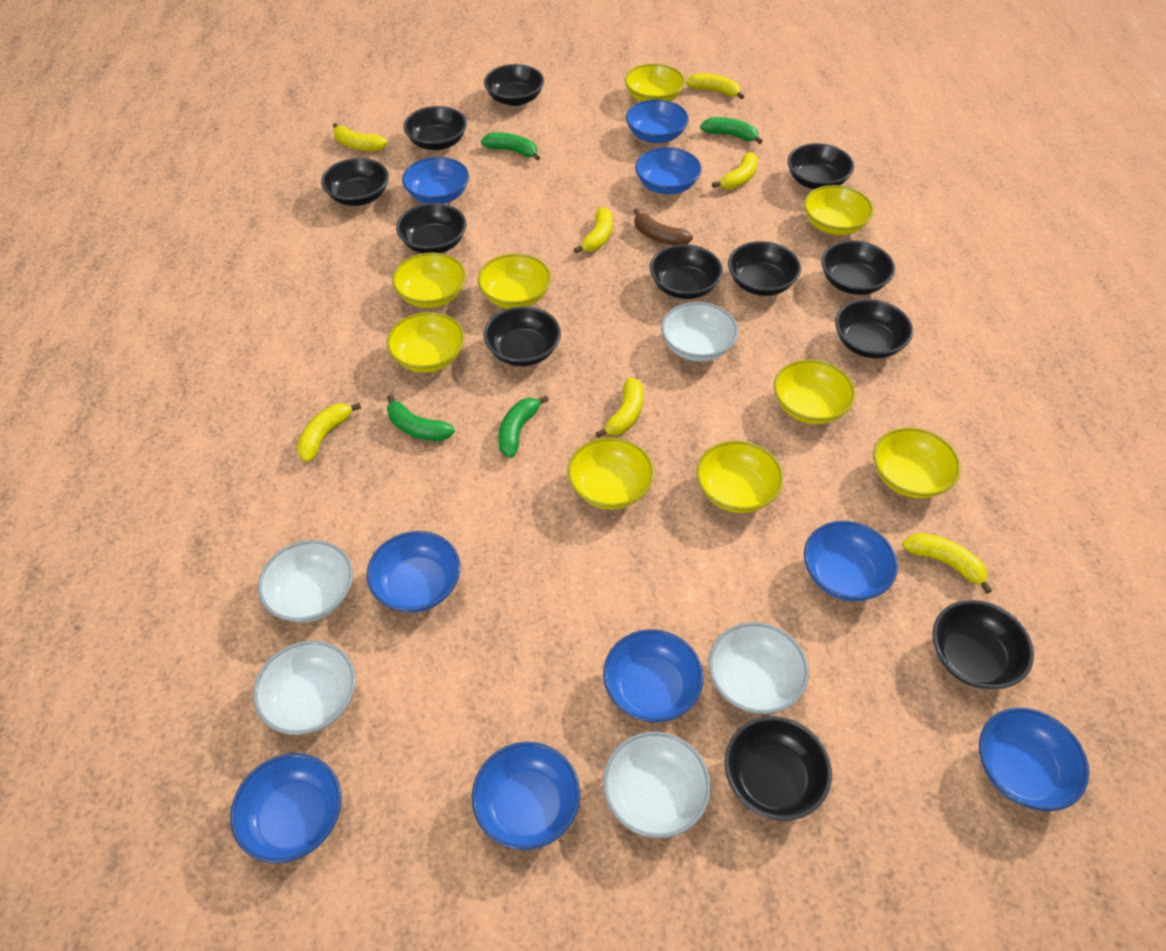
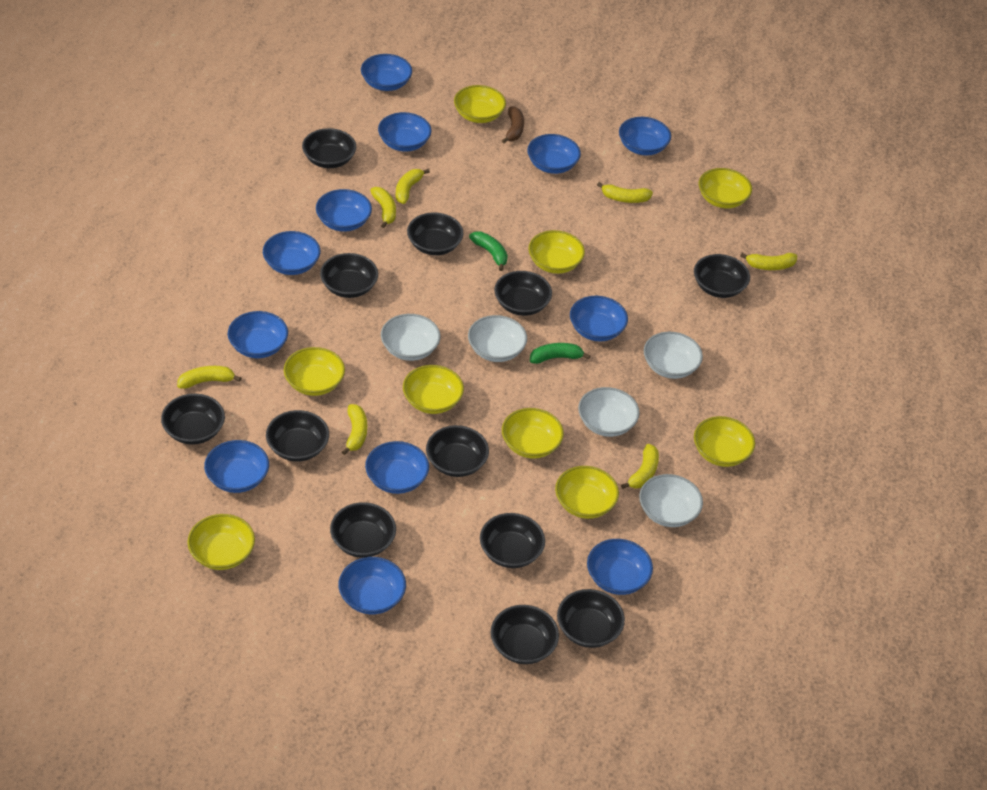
blue bowl: [230,753,342,863] [367,531,460,613] [402,157,469,204] [472,742,580,850] [603,629,704,722] [626,99,689,143] [635,147,702,194] [804,521,898,601] [979,708,1089,811] = 9 -> [204,440,269,493] [228,311,288,358] [263,231,320,275] [316,189,372,232] [338,557,406,614] [361,54,412,91] [365,441,429,494] [378,112,431,152] [527,134,581,174] [570,296,628,341] [587,539,653,595] [619,117,671,155] = 12
green banana: [387,394,455,441] [481,132,540,160] [498,396,549,458] [700,117,763,144] = 4 -> [469,232,508,271] [530,343,590,364] = 2

